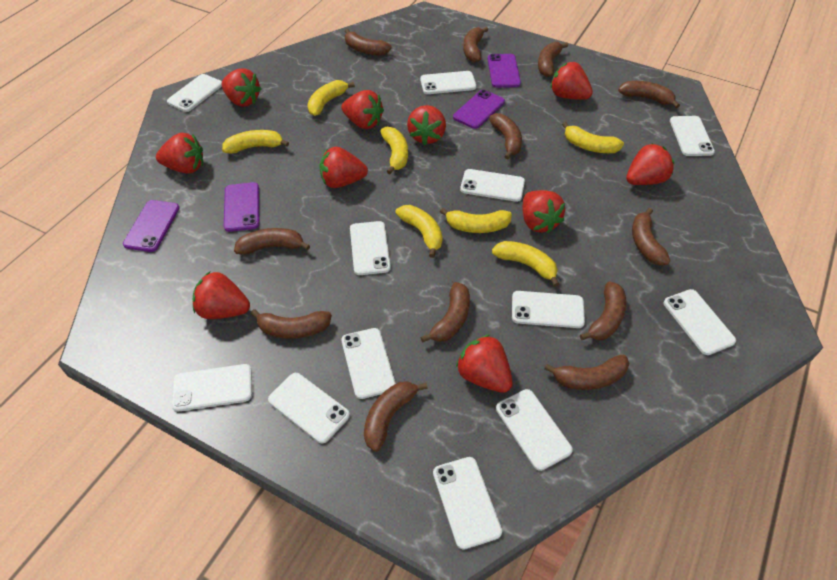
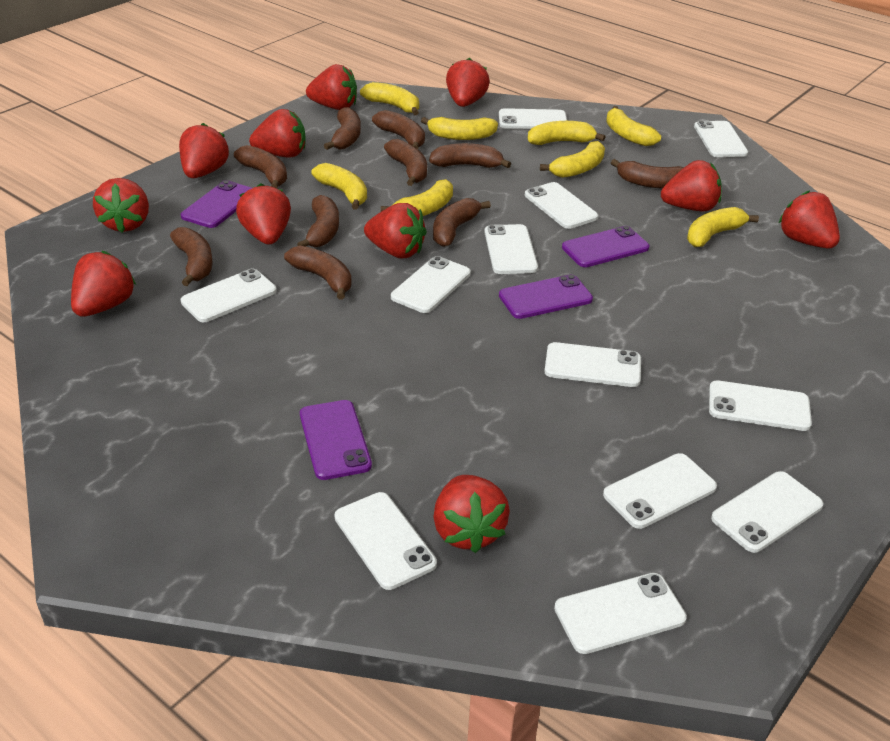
brown banana: [234,228,310,255] [251,309,332,339] [345,29,392,56] [364,381,428,452] [421,282,470,343] [463,27,488,62] [489,113,522,159] [538,42,568,77] [544,355,630,390] [580,281,626,340] [618,81,680,108] [632,208,671,265] = 12 -> [170,227,213,286] [234,145,287,188] [284,246,352,300] [297,195,339,247] [324,107,361,150] [372,110,425,149] [384,139,427,186] [429,143,511,168] [433,198,491,247] [611,159,684,188] = 10
red strawberry: [156,133,203,174] [193,272,250,319] [222,68,261,107] [319,147,368,188] [341,90,384,129] [407,105,446,145] [456,334,513,393] [522,190,565,234] [550,62,593,100] [626,143,674,185] = 10 -> [71,251,136,317] [93,178,149,233] [179,123,229,178] [236,183,291,244] [249,109,306,157] [306,64,357,110] [364,203,427,258] [433,475,510,553] [446,58,490,107] [661,160,722,211] [779,191,840,249] = 11
yellow banana: [222,130,289,154] [307,80,355,116] [380,127,408,174] [395,205,443,258] [440,208,512,233] [492,241,559,287] [562,121,624,153] = 7 -> [311,163,367,210] [360,82,419,115] [381,179,453,216] [421,117,498,140] [528,121,606,145] [540,141,605,178] [606,106,661,146] [687,207,759,247] = 8

